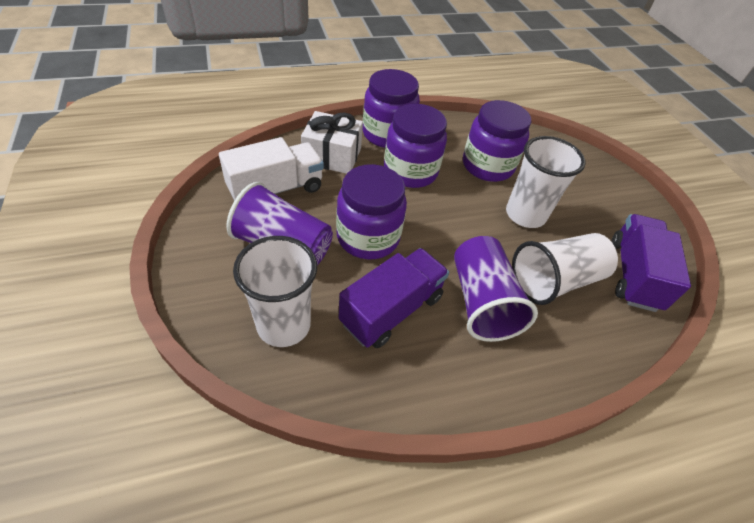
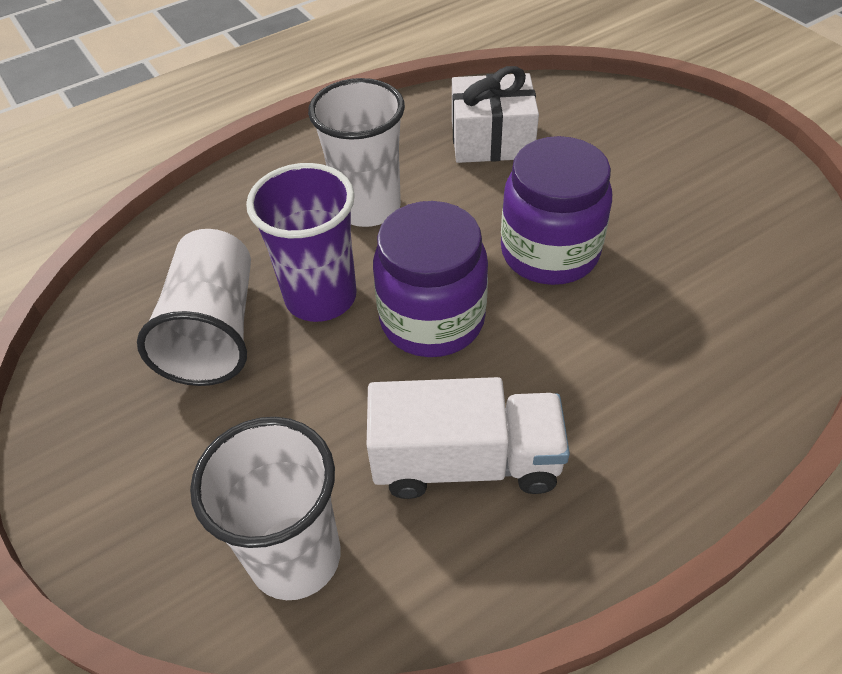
purple cup: [226,182,333,265] [454,236,538,342] = 2 -> [246,163,357,322] = 1
purple jar: [336,164,407,259] [363,69,420,148] [384,104,447,188] [463,100,531,182] = 4 -> [373,201,488,357] [501,136,612,285] = 2
purple truck: [338,248,449,348] [611,214,691,312] = 2 -> none = 0

